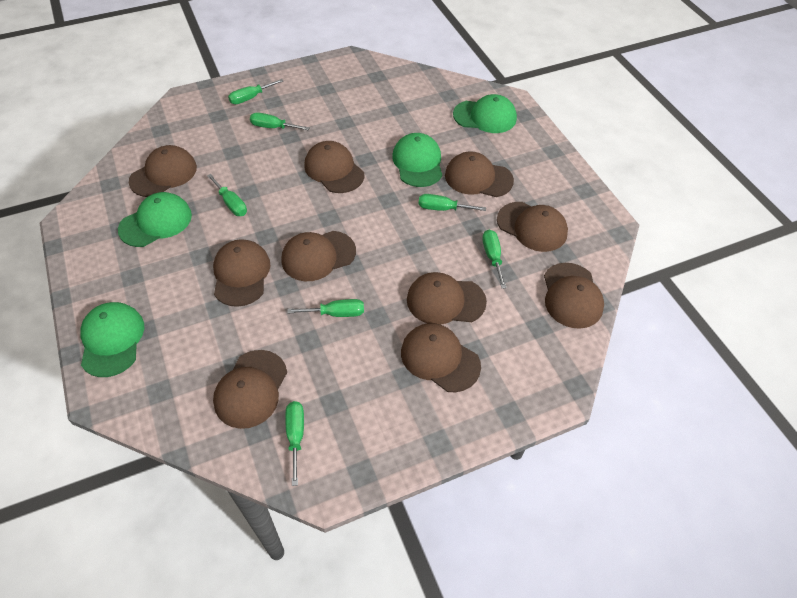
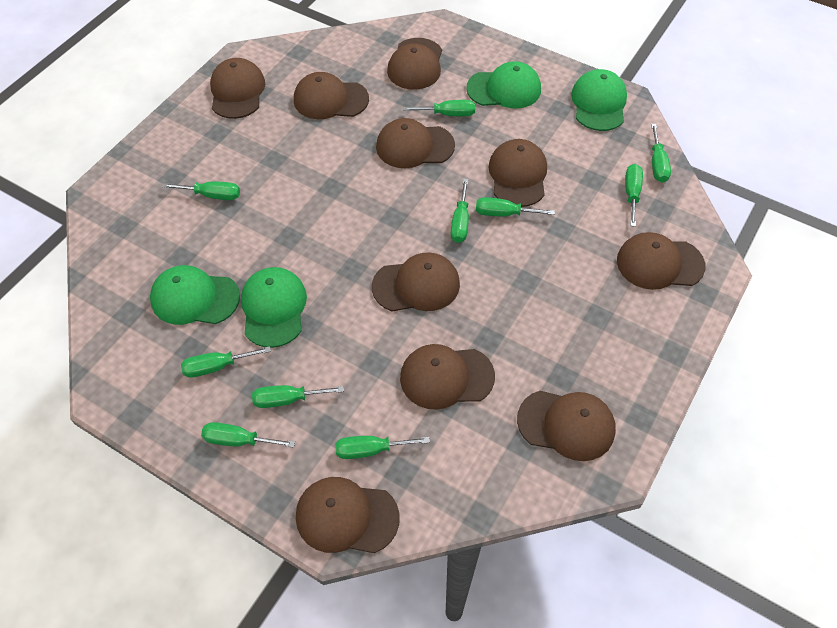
green screwdriver: [207,174,247,216] [228,79,283,104] [250,113,310,130] [285,401,304,486] [287,299,364,317] [419,194,486,211] [482,230,506,289] = 7 -> [163,181,240,200] [181,346,271,377] [201,422,295,448] [252,385,344,408] [335,436,430,459] [403,100,475,116] [451,179,469,243] [476,197,555,217] [625,164,643,227] [651,124,671,183] = 10

